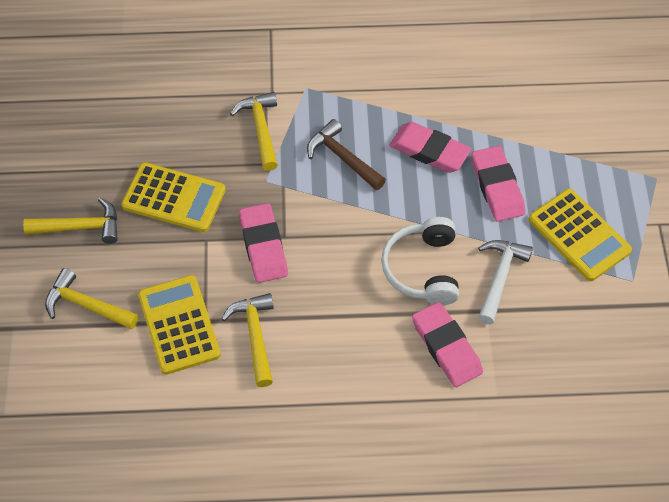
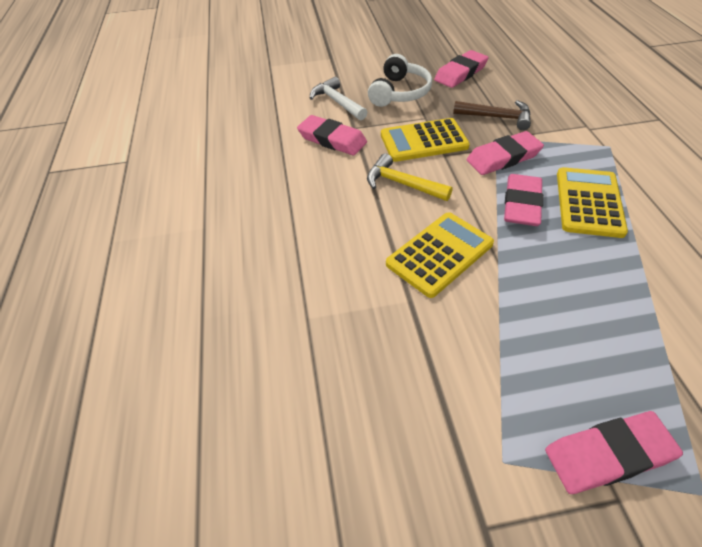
pink eraser: [239,203,288,283] [389,122,472,173] [412,302,483,387] [471,146,525,222] = 4 -> [297,115,367,156] [434,50,489,88] [467,131,544,175] [504,174,543,226] [545,411,683,494] = 5
yellow hammer: [23,197,118,244] [45,268,139,329] [221,293,274,387] [230,92,278,171] = 4 -> [367,153,453,201] = 1

